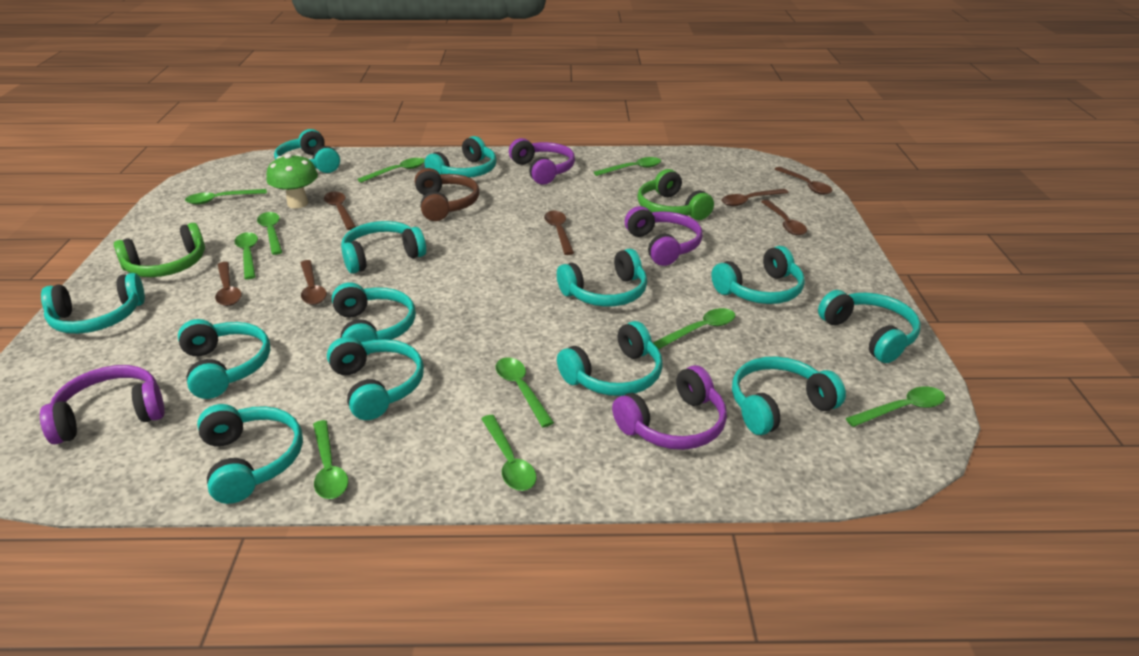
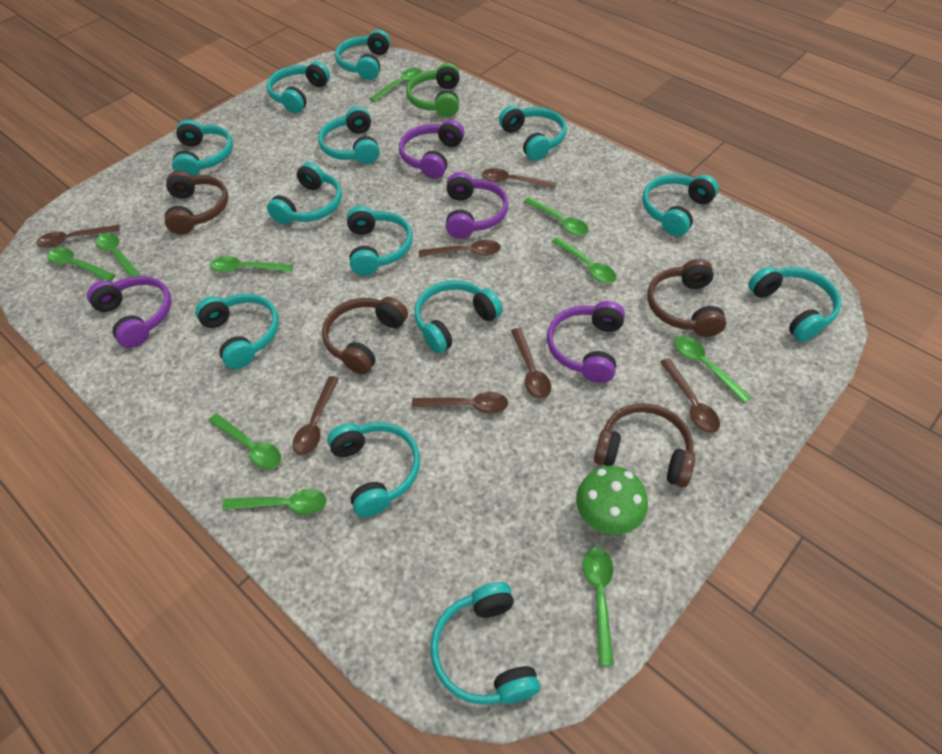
brown headphones: [415,168,479,221] = 1 -> [165,170,229,235] [322,297,408,374] [594,403,695,488] [647,259,727,337] = 4
green headphones: [114,223,205,277] [637,169,714,220] = 2 -> [406,63,460,117] = 1

